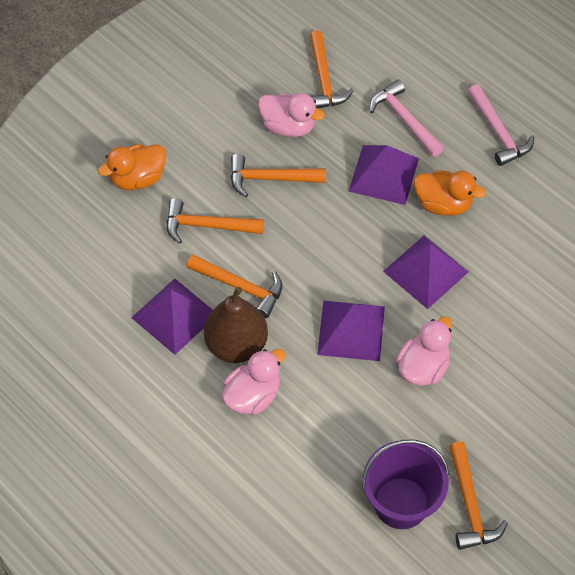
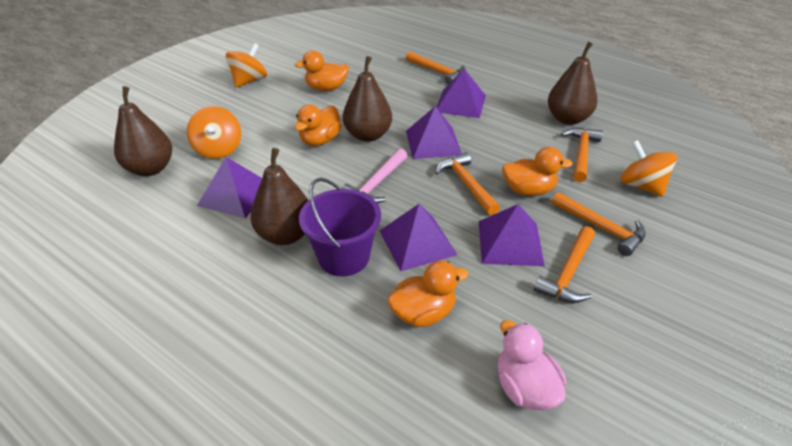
brown pear: [204,287,268,363] = 1 -> [114,86,172,176] [250,148,308,245] [343,56,392,142] [548,42,598,125] = 4
orange duck: [98,144,166,190] [414,171,486,216] = 2 -> [294,105,342,146] [295,51,349,91] [387,261,468,327] [502,147,573,196] = 4
orange spinning top: none = 0 -> [187,106,241,159] [226,43,267,88] [620,140,677,197] = 3
pink duck: [222,349,285,415] [258,93,325,137] [396,316,452,386] = 3 -> [498,320,566,410] = 1
pink hammer: [370,79,444,157] [468,84,534,166] = 2 -> [341,148,407,203] = 1
purple pyramid: [131,278,213,355] [317,301,385,361] [348,145,419,205] [383,236,468,309] = 4 -> [197,157,262,218] [380,204,457,271] [406,106,462,159] [437,69,486,118] [479,204,545,266] = 5

